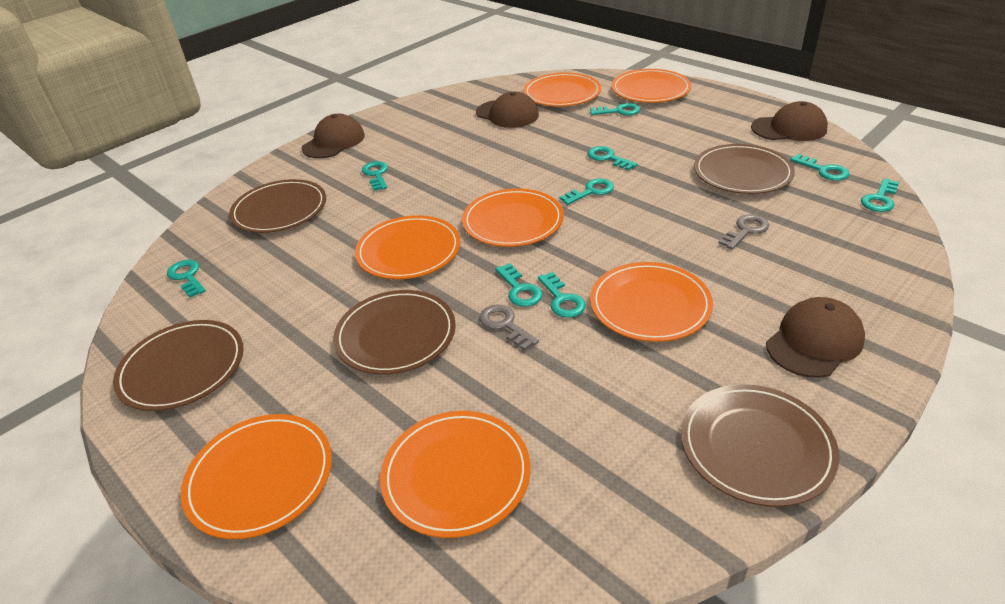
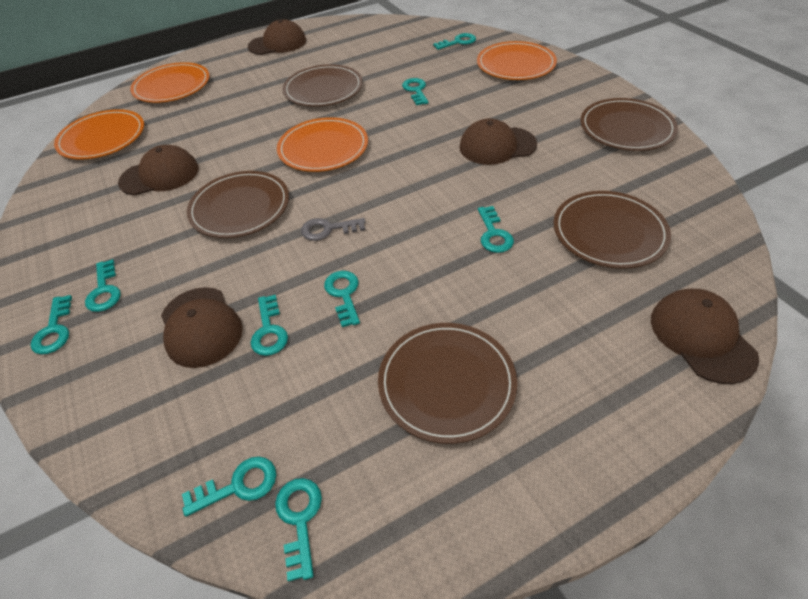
brown cap: [301,114,365,158] [476,92,539,128] [751,101,828,141] [766,297,865,378] = 4 -> [118,145,199,196] [161,287,243,368] [248,19,306,55] [460,118,537,165] [651,289,759,384] = 5
grey key: [480,305,539,351] [718,214,769,250] = 2 -> [301,218,366,241] = 1
orange plate: [181,414,332,539] [355,215,461,279] [380,411,531,538] [462,188,564,247] [523,73,601,107] [590,262,713,342] [611,69,691,103] = 7 -> [54,109,144,160] [130,62,209,103] [277,117,368,172] [477,41,557,80] = 4

